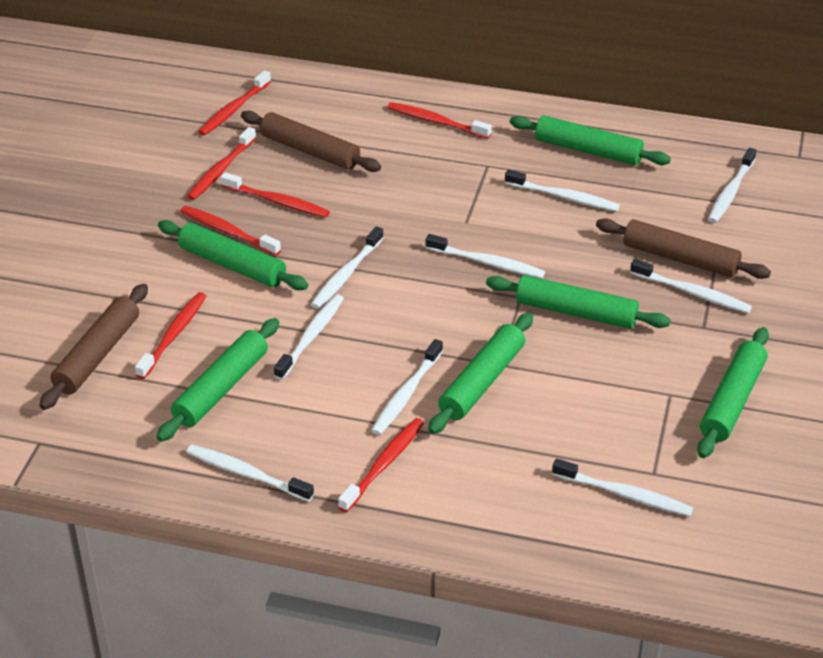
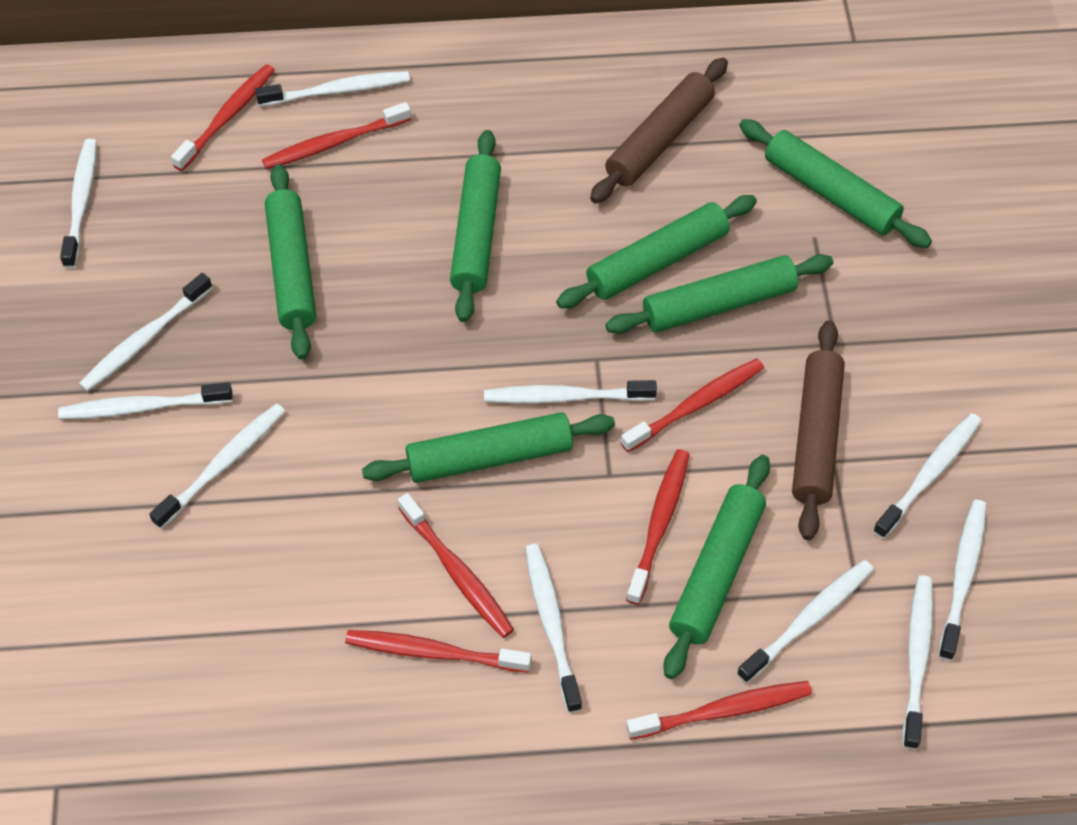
brown rolling pin: [40,284,148,410] [241,111,381,172] [596,218,771,279] = 3 -> [590,58,728,203] [792,320,845,540] = 2
green rolling pin: [157,318,279,442] [158,220,308,290] [428,313,533,434] [486,275,671,329] [510,116,671,165] [697,327,769,458] = 6 -> [265,164,316,360] [362,412,615,483] [450,130,501,322] [556,195,757,308] [605,254,833,334] [663,455,770,679] [739,119,932,248] = 7
white toothbrush: [187,445,314,502] [274,295,344,380] [311,226,384,309] [371,339,443,435] [426,234,545,278] [505,169,620,212] [552,458,693,516] [630,259,752,313] [708,148,757,223] = 9 -> [58,382,232,420] [60,139,97,268] [79,273,212,392] [149,403,285,529] [255,71,410,107] [484,380,657,404] [525,544,582,713] [737,560,874,684] [873,413,981,539] [903,575,933,750] [938,500,987,661] = 11

